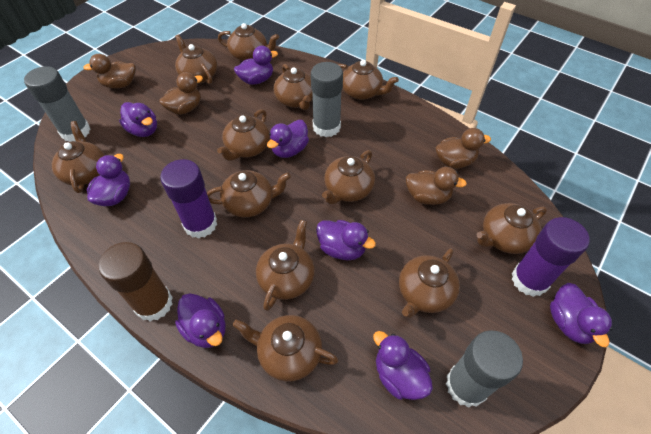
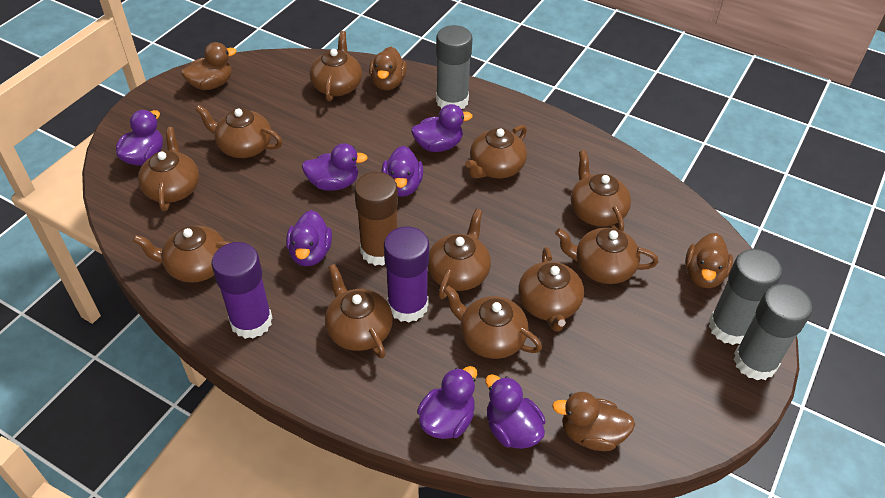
brown teapot: [52,121,105,193] [175,34,218,84] [207,170,291,217] [217,109,270,161] [218,23,279,61] [233,315,339,382] [256,220,315,311] [274,64,313,110] [322,150,375,204] [337,60,399,100] [399,248,460,318] [477,203,547,254] = 12 -> [133,225,231,283] [138,127,199,211] [195,105,282,158] [310,31,362,101] [325,264,393,358] [428,209,491,299] [443,285,542,359] [465,125,527,179] [518,247,584,332] [555,227,658,284] [571,150,631,231] = 11
purple duck: [87,154,130,206] [119,102,157,137] [175,293,226,348] [234,46,278,85] [267,120,309,158] [316,220,376,260] [373,331,433,400] [550,283,613,348] = 8 -> [116,110,163,166] [286,210,332,266] [302,143,368,191] [381,146,423,197] [411,104,473,152] [417,366,477,439] [486,374,545,449] = 7

